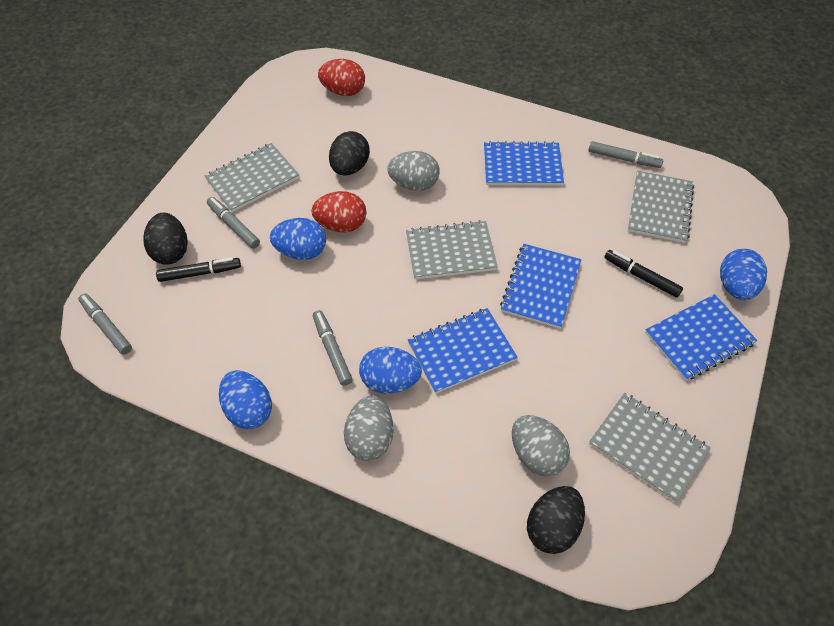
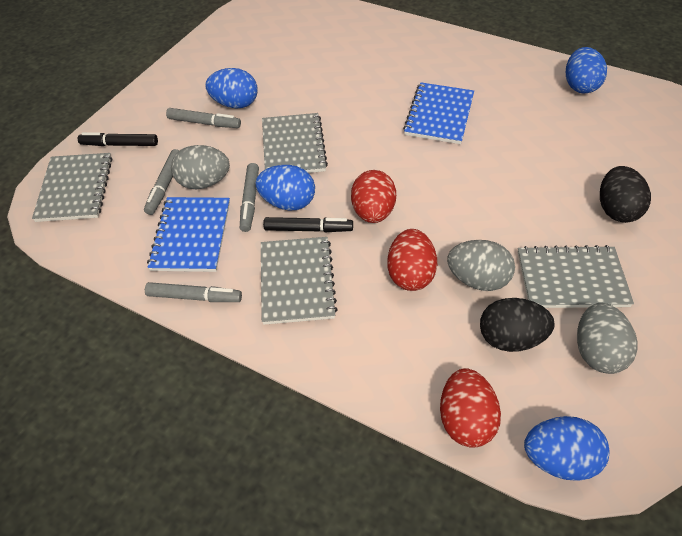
black egg: [143,213,188,265] [329,131,370,176] [527,486,585,554] = 3 -> [480,298,554,352] [600,166,651,223] = 2
blue notebook: [408,308,518,394] [484,141,564,186] [500,244,581,329] [645,294,758,381] = 4 -> [147,197,230,272] [403,82,474,144] = 2
red egg: [311,191,366,232] [318,59,365,96] = 2 -> [351,170,396,223] [387,229,437,291] [440,368,501,448] = 3

